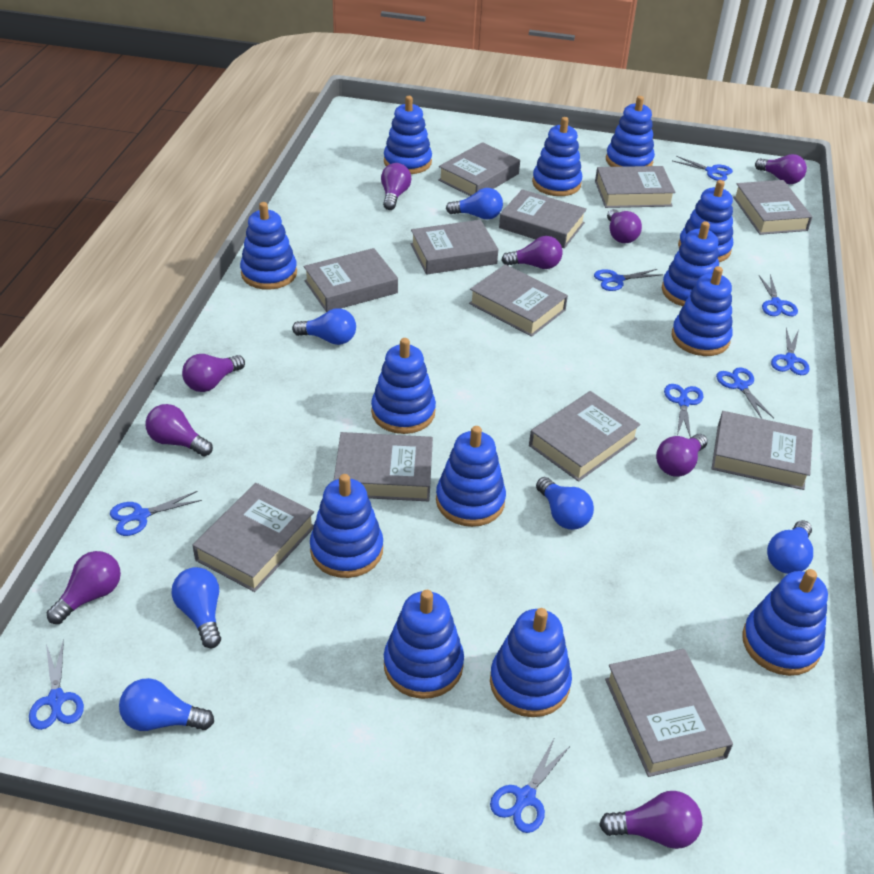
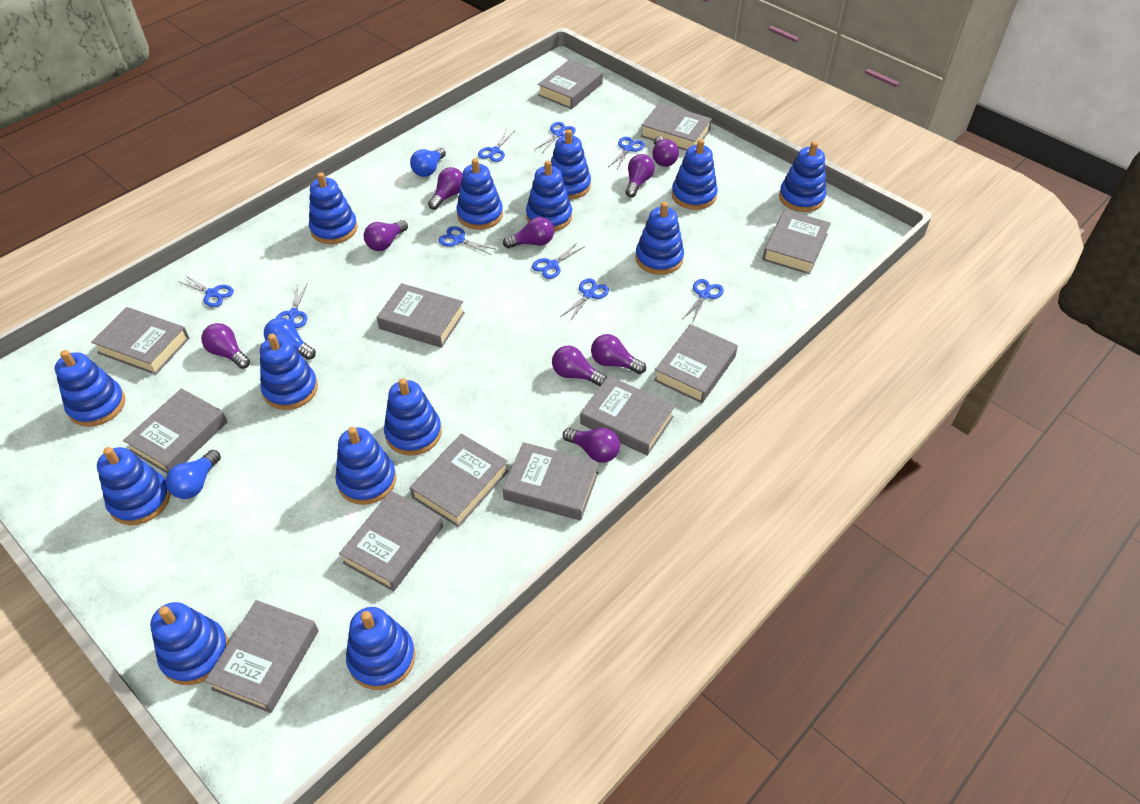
blue light bulb: [119,678,214,731] [171,567,221,648] [292,308,356,345] [446,188,503,220] [536,477,594,530] [767,520,813,574] = 6 -> [166,450,221,499] [264,318,316,360] [410,147,446,177] = 3
blue stacking toy: [240,202,297,290] [310,474,383,578] [371,338,436,434] [384,96,432,174] [384,590,464,699] [436,426,506,527] [490,608,572,717] [532,117,582,196] [606,96,655,167] [662,221,719,306] [672,266,733,356] [678,180,733,262] [742,569,828,676] = 13 -> [55,350,125,427] [97,447,170,525] [150,602,229,685] [260,334,318,410] [309,172,358,244] [335,427,396,505] [346,607,415,690] [384,378,442,456] [456,158,503,230] [526,160,572,231] [551,129,591,200] [635,202,684,275] [672,139,718,210] [779,141,826,212] = 14

